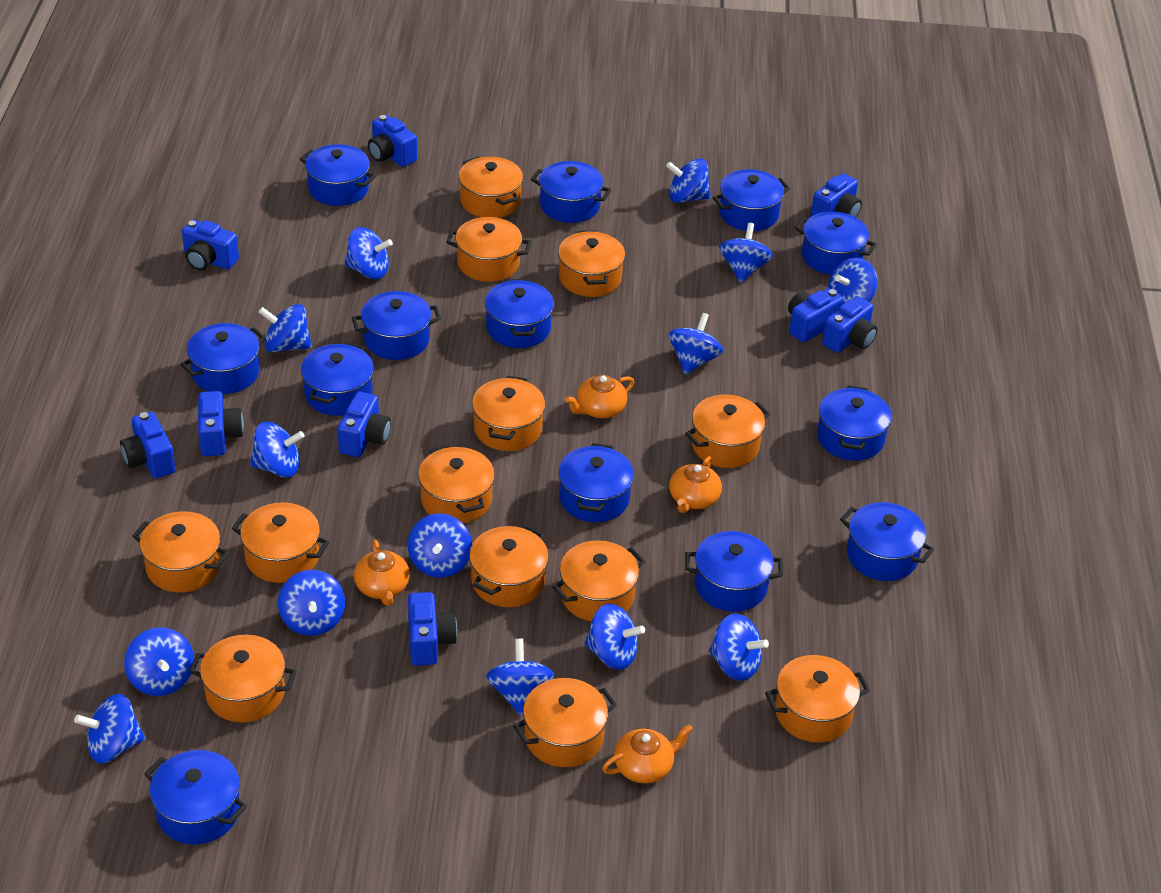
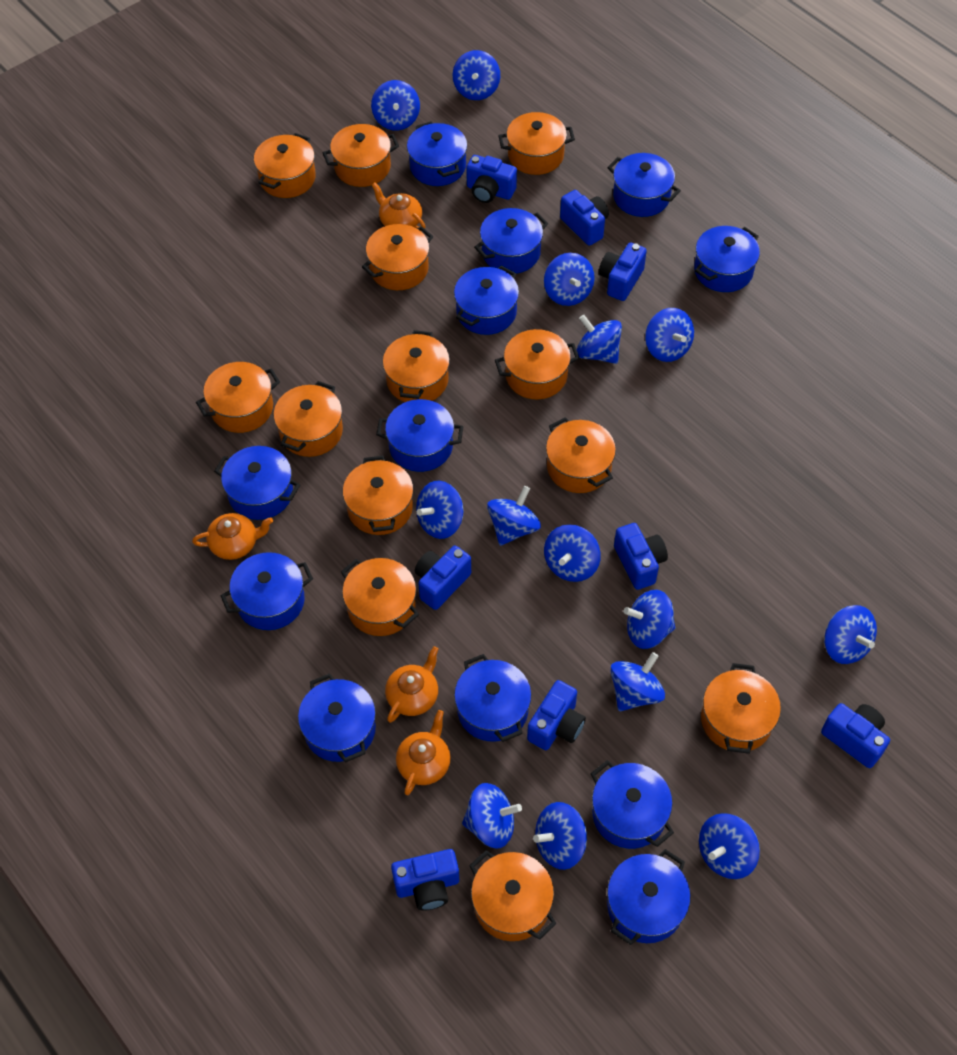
blue camera: [120,412,176,478] [182,220,239,271] [198,391,244,456] [338,391,391,457] [368,115,417,167] [408,592,457,666] [788,288,843,343] [811,173,862,217] [822,296,878,353] = 9 -> [391,849,459,911] [415,546,471,610] [466,155,517,203] [527,680,586,750] [560,190,609,246] [599,242,647,301] [614,523,668,590] [821,703,890,768] = 8
blue pot: [144,750,247,845] [180,323,266,394] [300,144,376,206] [301,342,374,416] [352,291,441,360] [485,279,554,348] [531,161,611,223] [558,443,634,523] [685,531,783,612] [713,169,790,231] [795,211,877,275] [817,385,892,461] [840,502,934,581] = 13 -> [214,446,300,520] [221,552,313,630] [298,673,376,763] [376,399,464,472] [407,121,467,186] [454,266,519,335] [454,654,531,742] [474,208,548,274] [590,760,674,849] [607,153,681,217] [607,849,691,945] [694,226,760,292] = 12

